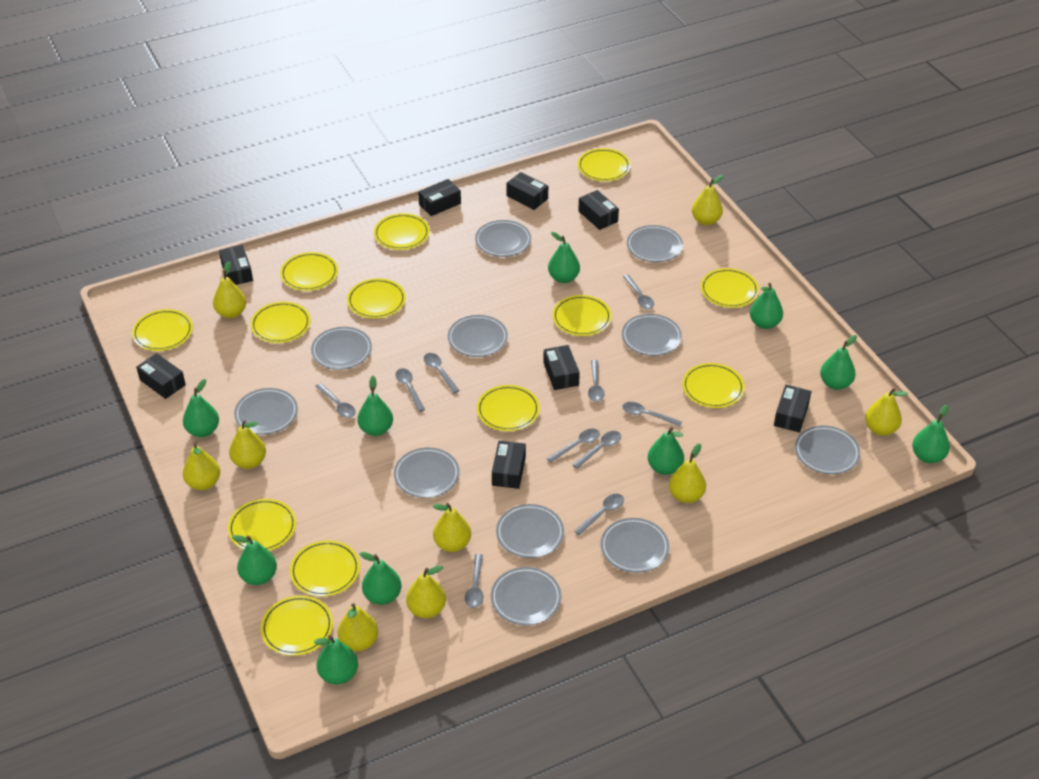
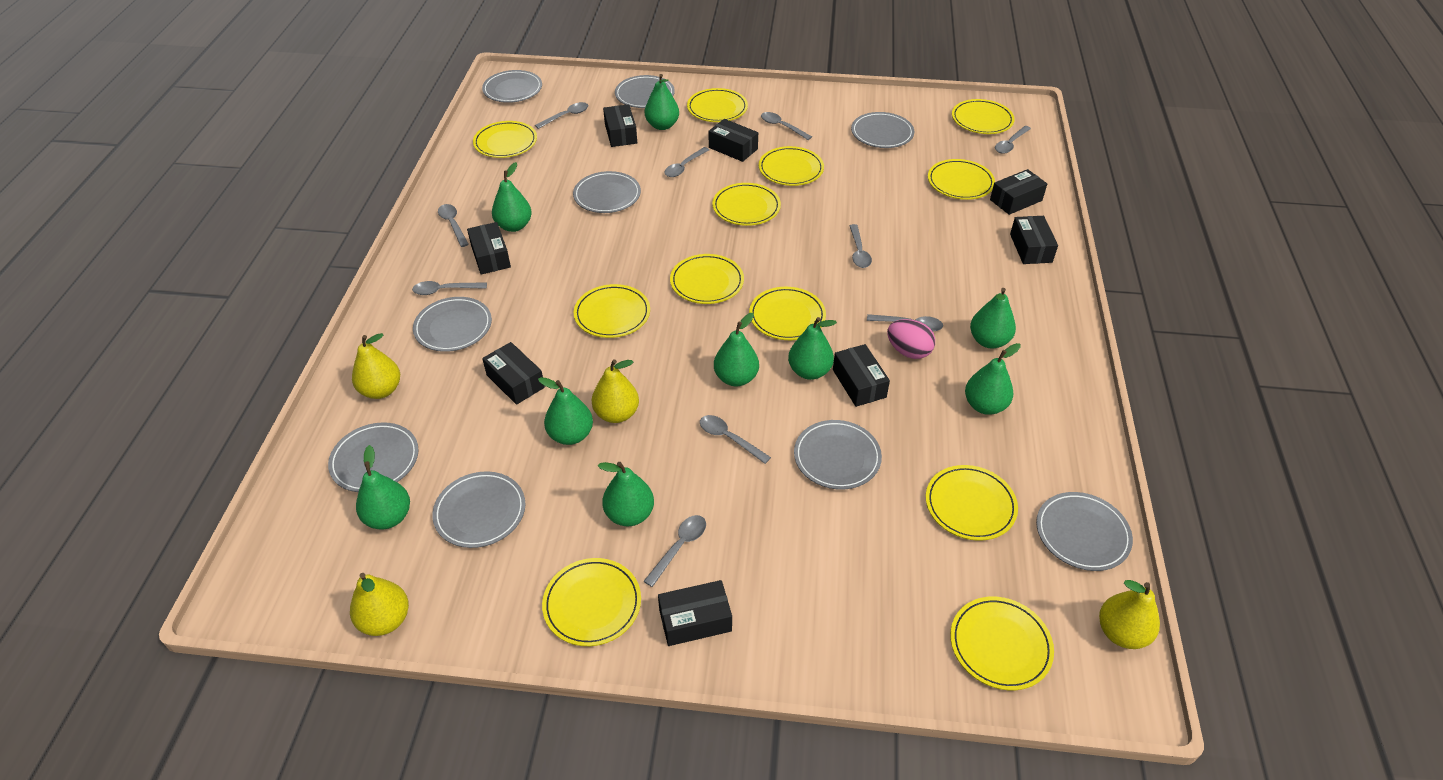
green pear: [183,379,219,437] [232,535,277,585] [314,635,358,685] [357,376,393,436] [359,552,402,605] [548,232,580,283] [648,427,684,475] [750,283,783,329] [820,335,857,390] [912,405,950,463] = 10 -> [356,445,410,529] [492,162,532,232] [538,377,593,445] [598,462,654,526] [645,74,679,130] [714,313,759,386] [788,317,837,380] [965,343,1020,415] [970,288,1016,349] = 9
grey plate: [234,388,298,435] [311,327,372,370] [394,448,459,498] [448,315,508,357] [475,220,531,257] [491,567,561,625] [496,504,564,558] [600,518,669,573] [622,314,682,356] [627,225,683,262] [795,426,860,474] = 11 -> [328,423,419,492] [413,297,492,352] [432,471,525,548] [482,70,542,103] [573,171,641,213] [615,75,675,108] [794,420,882,490] [851,112,914,148] [1036,492,1133,571] = 9
pink egg: none = 0 -> [887,319,935,359] = 1
yellow pear: [183,443,220,490] [213,261,246,318] [229,420,266,469] [338,603,378,651] [406,565,446,618] [432,503,471,552] [669,443,706,503] [692,175,723,225] [865,388,908,436] = 9 -> [350,573,409,636] [352,333,400,399] [592,359,639,423] [1099,580,1160,649] = 4
yellow plate: [132,309,193,351] [228,499,296,551] [251,302,310,343] [261,595,333,656] [280,252,338,291] [290,540,360,597] [347,278,406,319] [374,213,430,250] [477,385,540,431] [552,295,612,336] [578,148,631,181] [682,363,745,408] [701,268,759,308] = 13 -> [473,121,537,158] [542,558,641,646] [574,284,650,338] [670,254,744,304] [687,88,748,122] [712,183,781,226] [749,287,826,340] [759,146,824,186] [926,465,1018,541] [928,159,995,200] [950,596,1054,690] [952,99,1015,134] = 12

